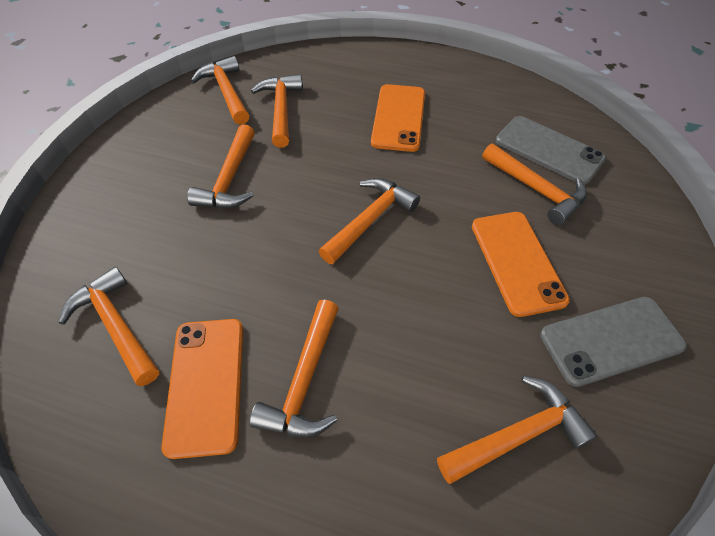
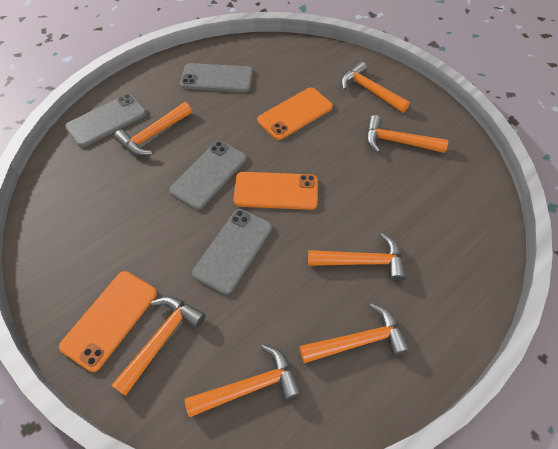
grey phone: [496,116,606,185] [540,297,687,387] = 2 -> [65,94,146,147] [169,141,246,210] [180,63,253,92] [192,209,272,295] = 4
orange hammer: [59,267,159,386] [187,124,255,208] [191,56,249,125] [249,300,339,438] [251,74,303,148] [319,178,420,264] [437,376,597,484] [482,143,587,225] = 8 -> [111,297,206,396] [114,102,192,156] [184,344,301,417] [299,303,410,363] [308,233,406,282] [341,61,410,113] [366,115,448,153] = 7

